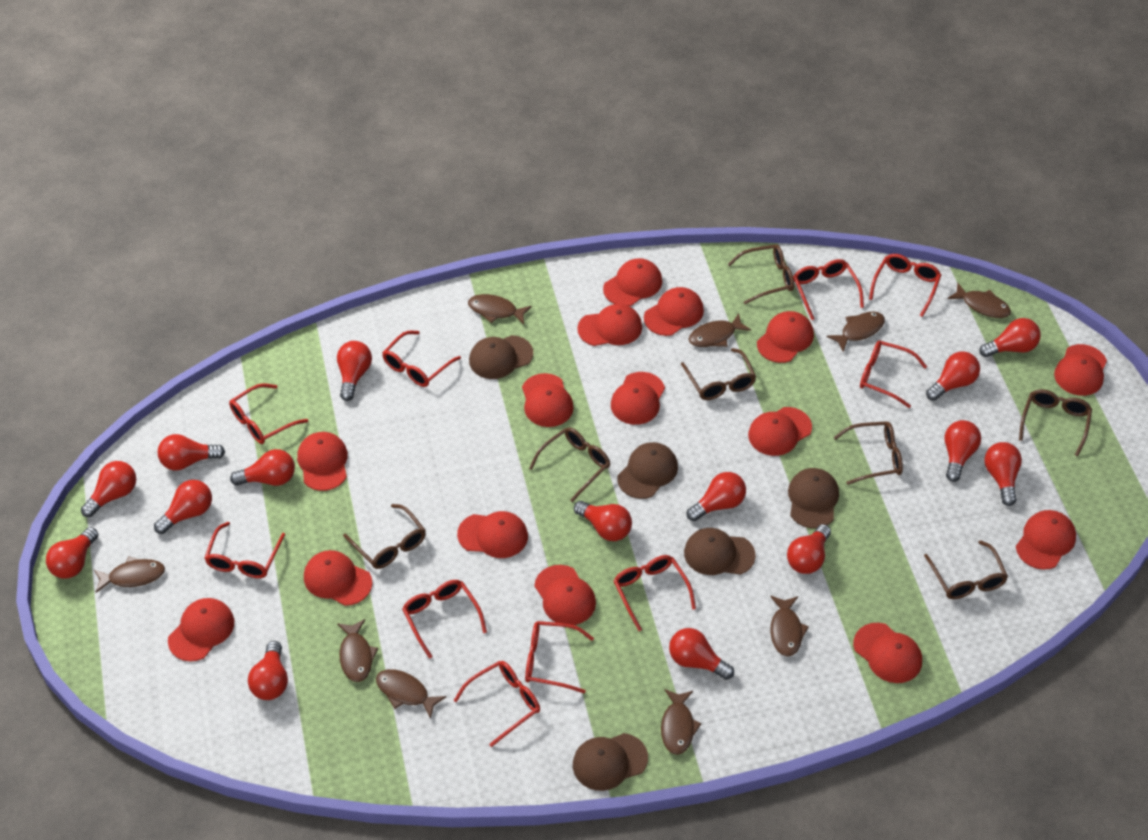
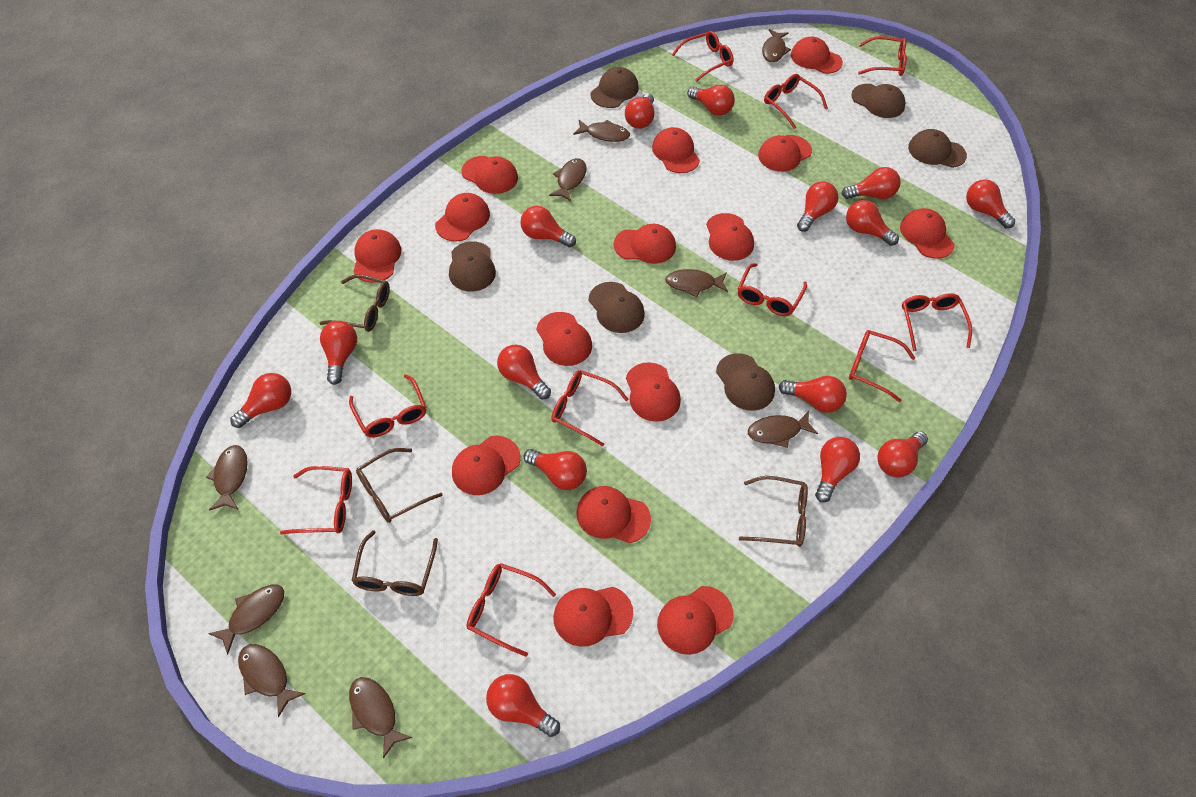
brown cap: [469,335,533,379] [573,733,648,791] [617,442,678,499] [684,528,756,575] [788,468,839,529] = 5 -> [449,241,496,292] [588,282,645,333] [591,67,639,108] [716,353,775,411] [851,84,905,118] [908,129,967,168] = 6
brown glasses: [343,504,426,569] [529,427,611,502] [681,348,756,400] [728,245,794,304] [834,421,903,485] [924,540,1008,599] [1019,389,1092,456] = 7 -> [320,274,390,332] [351,530,438,596] [356,448,443,523] [739,476,808,547] = 4

